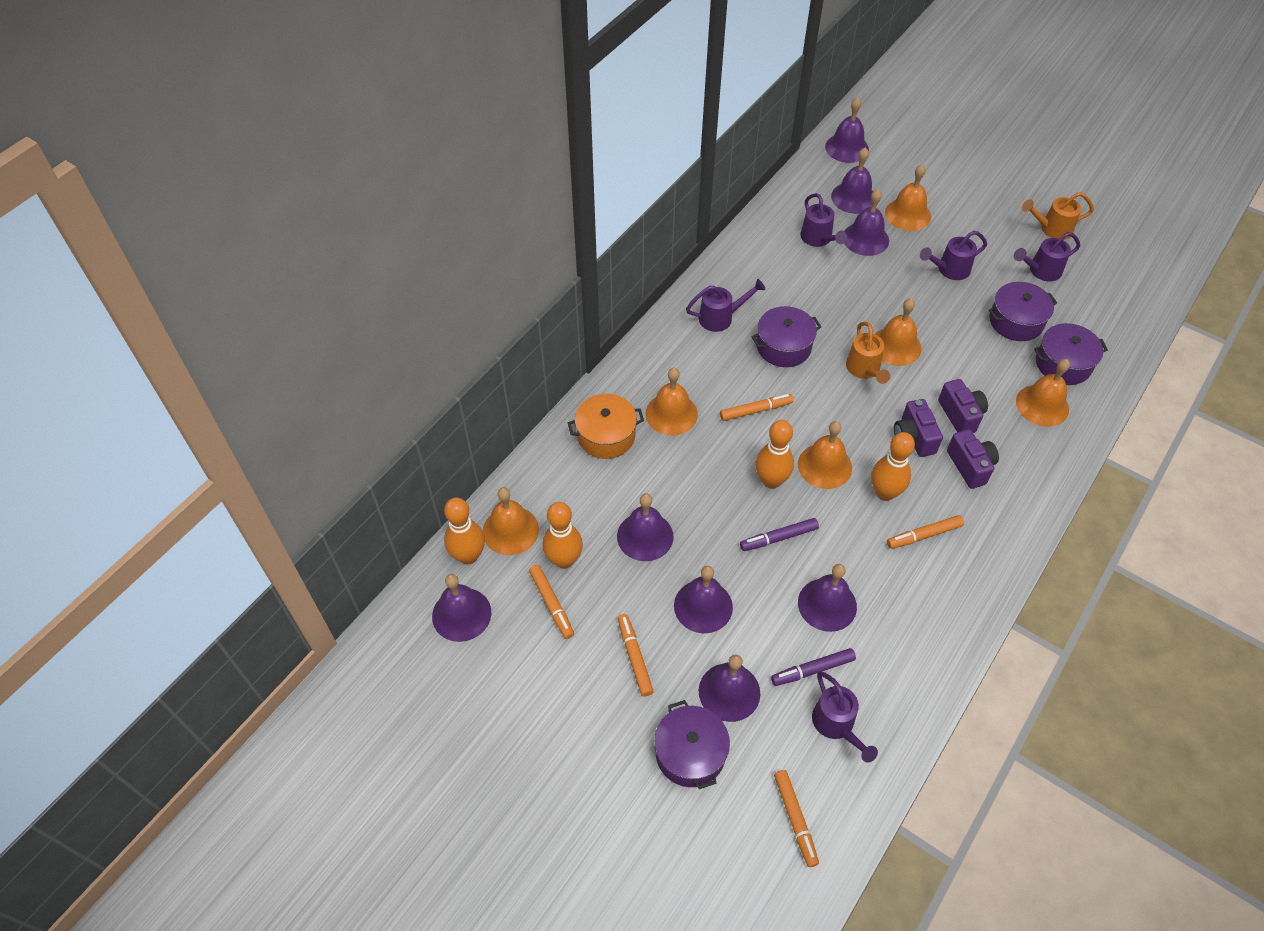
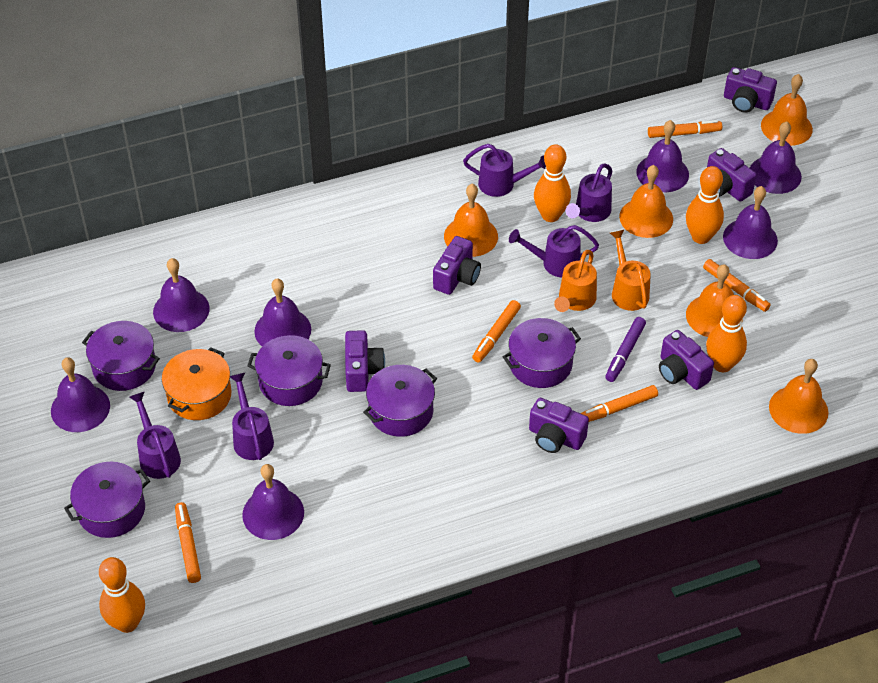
orange bell: [483,487,539,555] [645,368,698,435] [798,421,852,489] [875,299,921,366] [885,165,931,231] [1016,359,1070,427] = 6 -> [444,184,498,257] [619,165,673,238] [686,264,742,337] [761,74,813,146] [769,359,829,434] = 5
purple bell: [432,574,491,642] [617,493,674,561] [674,566,733,633] [699,654,760,722] [798,564,857,632] [825,97,869,163] [831,148,873,214] [844,189,889,256] = 8 -> [51,357,110,432] [153,258,210,332] [242,464,304,540] [254,278,311,346] [636,120,689,192] [723,186,778,259] [750,121,802,194] = 7
purple camera: [894,399,943,457] [938,379,988,433] [947,429,999,489] = 3 -> [345,330,385,392] [433,236,481,295] [529,398,589,453] [659,330,714,390] [707,148,757,202] [724,67,777,112] = 6
purple marker: [740,518,819,551] [771,648,856,686] = 2 -> [605,317,646,382] = 1
purple pot: [654,700,730,789] [752,306,821,367] [989,282,1057,341] [1034,323,1108,385] = 4 -> [64,462,150,538] [82,321,160,391] [247,335,331,406] [363,365,437,437] [503,318,581,388] = 5

